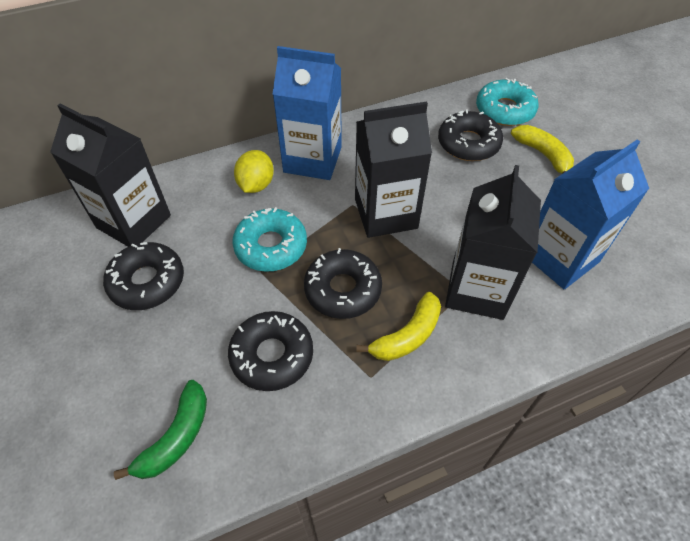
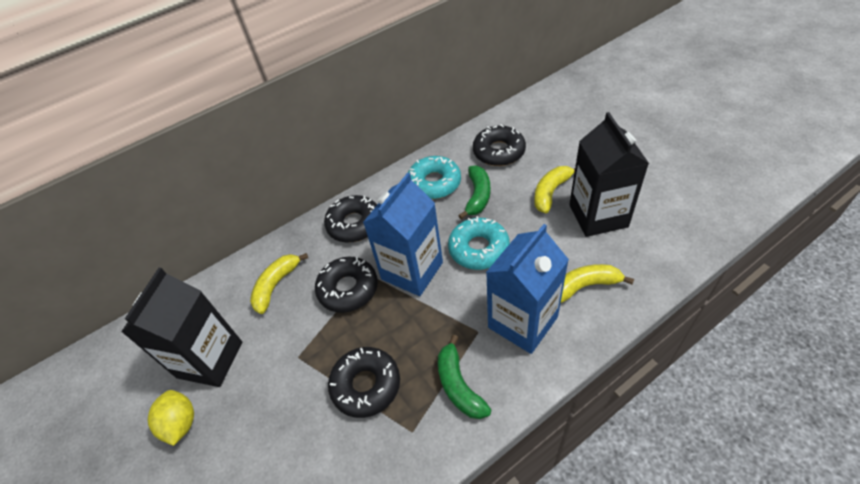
black carton: [50,104,171,247] [355,102,432,238] [445,165,541,320] = 3 -> [121,268,242,387] [569,112,649,237] = 2
green banana: [114,380,207,480] = 1 -> [438,334,491,419] [458,165,490,219] = 2
yellow banana: [356,292,441,361] [511,125,574,174] = 2 -> [250,253,308,314] [534,166,575,213] [561,264,634,303] = 3

